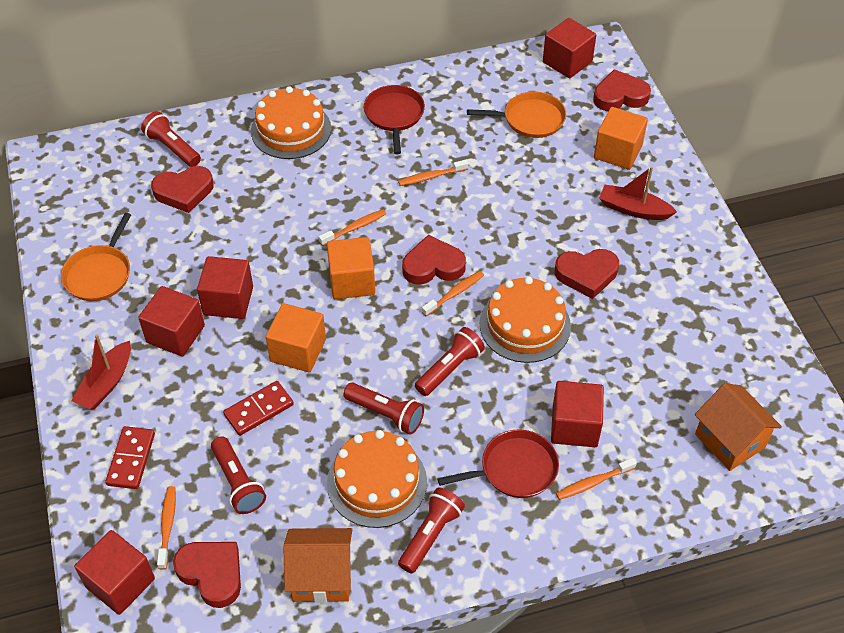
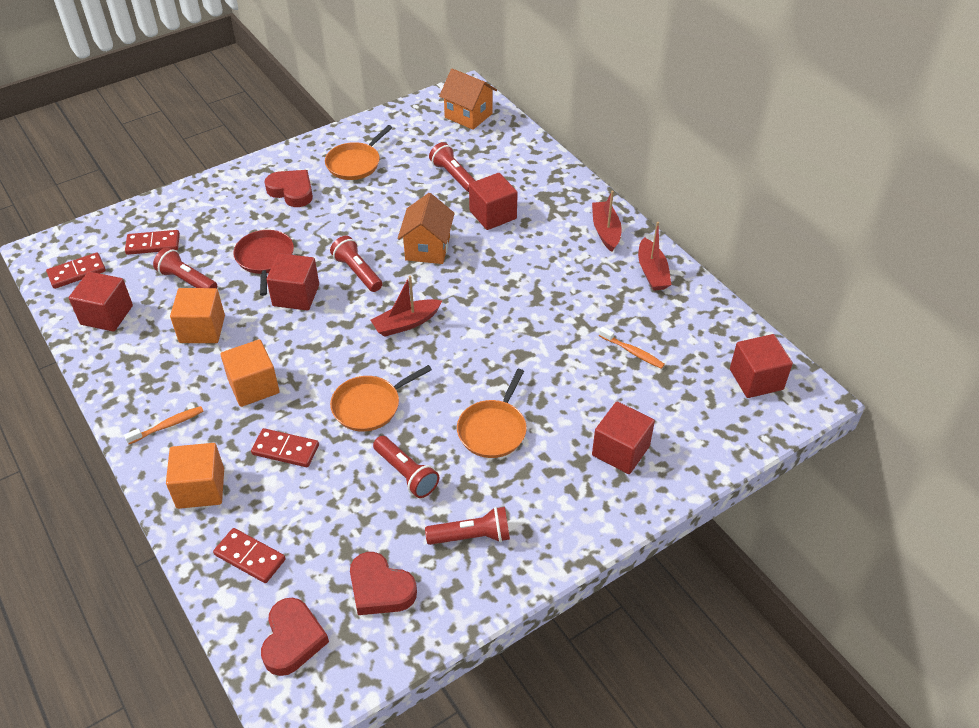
orange cake: [251,86,331,159] [327,430,427,528] [480,277,571,363] = 3 -> none = 0
orange pan: [61,213,131,301] [467,91,566,138] = 2 -> [325,125,393,180] [330,365,432,432] [457,369,527,458] = 3
orange toothbrush: [157,486,176,570] [319,210,386,246] [398,160,469,186] [422,271,484,316] [556,458,637,500] = 5 -> [124,406,204,444] [599,327,665,369] = 2
red boat: [71,334,131,409] [599,167,677,220] = 2 -> [371,275,442,337] [592,191,622,252] [638,222,671,291] = 3
red domino: [105,426,155,489] [223,381,294,436] = 2 -> [46,253,106,289] [125,230,180,255] [213,528,286,583] [251,428,319,467] = 4
red heart: [151,166,214,213] [173,542,241,608] [402,235,466,285] [555,249,619,299] [593,69,651,111] = 5 -> [261,598,329,676] [265,170,313,207] [350,552,417,615] = 3
red pan: [364,85,425,154] [437,430,559,498] = 2 -> [233,230,294,296] = 1

